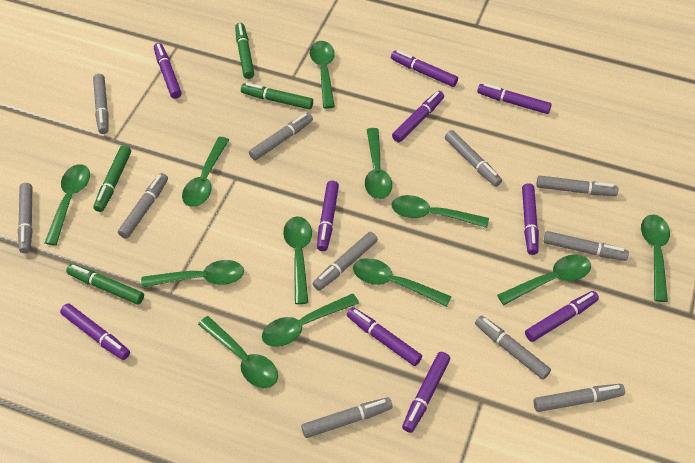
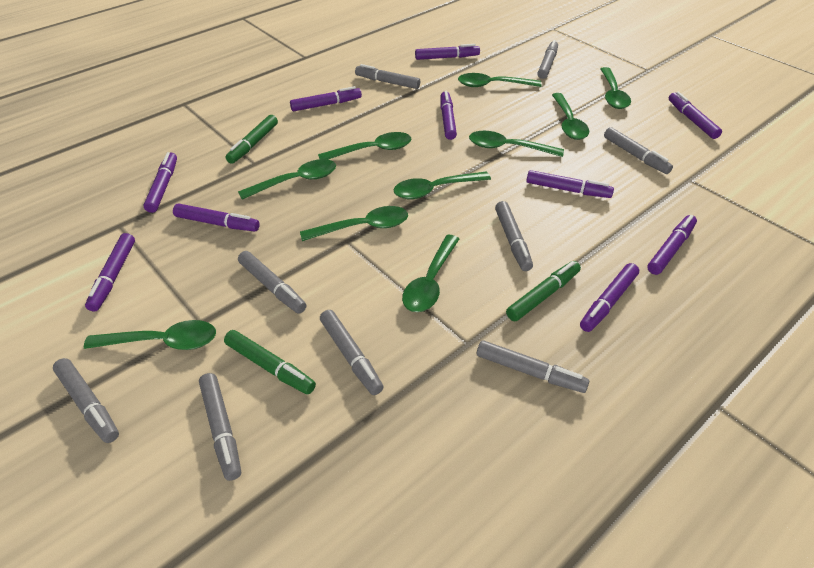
green marker: [66,264,144,304] [94,145,131,212] [235,23,254,79] [241,83,313,110] = 4 -> [224,330,316,394] [226,115,278,164] [506,261,581,321] = 3
green spoon: [45,164,90,245] [141,260,244,288] [182,137,229,207] [198,316,278,388] [262,293,359,347] [283,216,312,304] [310,41,335,109] [353,258,452,307] [365,128,392,199] [392,195,489,228] [497,255,591,305] [641,215,670,302] = 12 -> [84,320,216,350] [238,159,336,200] [300,206,408,241] [318,132,412,159] [394,172,491,199] [402,235,459,312] [458,73,541,87] [469,131,564,157] [552,93,589,140] [601,67,631,109] = 10
grey marker: [18,183,33,253] [93,74,109,134] [118,173,168,239] [249,113,313,160] [301,397,393,438] [313,232,378,291] [445,130,502,187] [475,316,551,379] [534,384,625,412] [536,176,618,196] [544,231,629,261] = 11 -> [53,358,119,443] [199,373,241,481] [238,251,306,314] [320,310,383,395] [355,64,420,89] [477,340,589,393] [495,201,533,271] [538,40,558,79] [604,127,673,174] = 9

